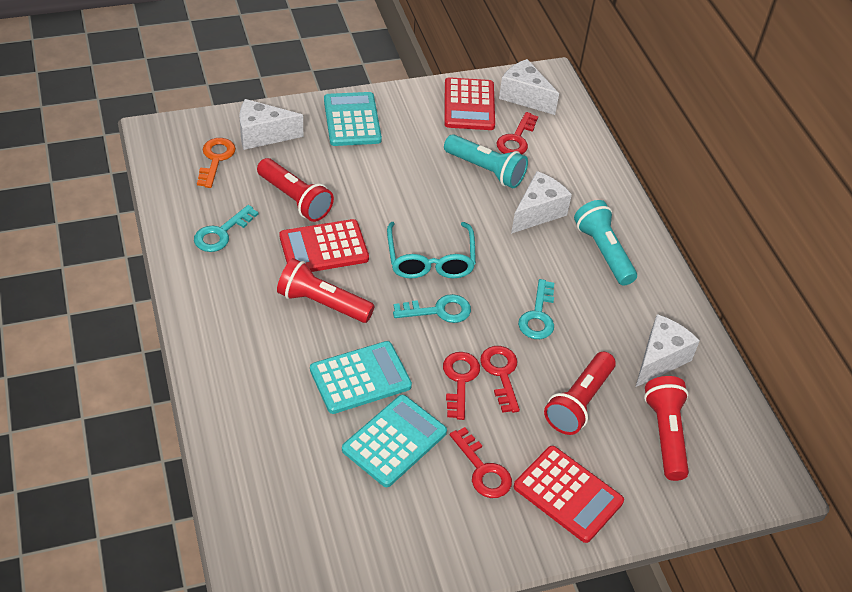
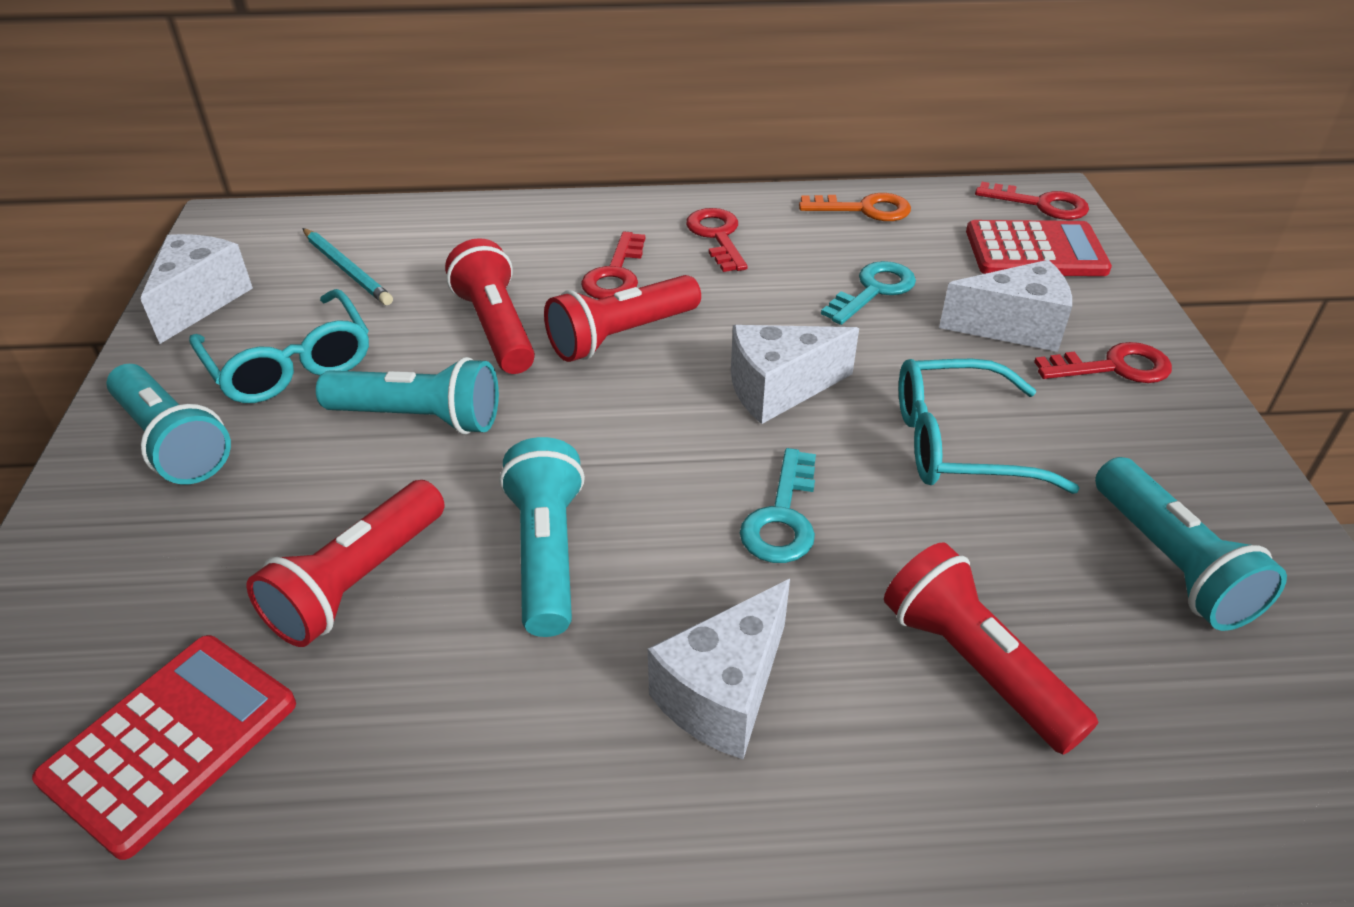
red calculator: [279,219,369,272] [444,77,495,130] [514,446,624,543] = 3 -> [32,635,296,860] [966,220,1112,276] = 2
turquoise calculator: [310,341,412,414] [324,92,382,146] [342,395,447,487] = 3 -> none = 0
turquoise flashlight: [444,134,528,188] [574,200,637,286] = 2 -> [106,364,231,484] [316,357,499,435] [499,437,585,637] [1095,457,1287,631] = 4
turquoise glasses: [387,222,476,278] = 1 -> [189,289,369,403] [899,359,1080,494] = 2
turquoise key: [194,205,258,252] [393,294,471,323] [518,279,554,339] = 3 -> [740,448,816,563] [821,261,916,325] = 2
turquoise pencil: none = 0 -> [302,228,393,305] = 1

